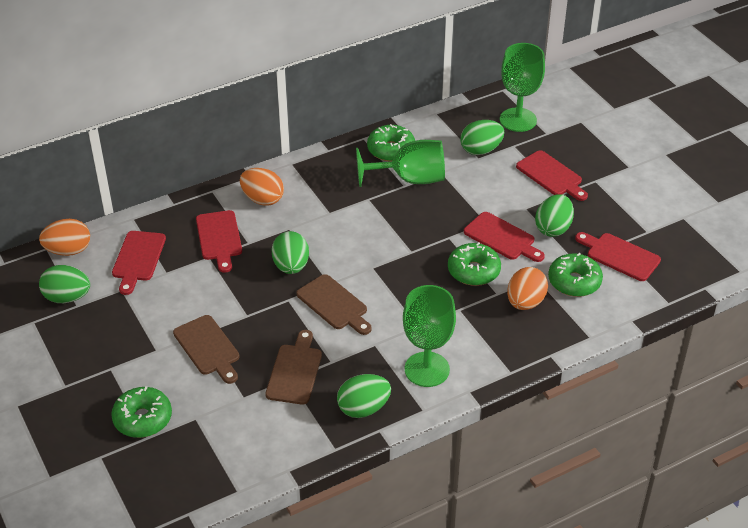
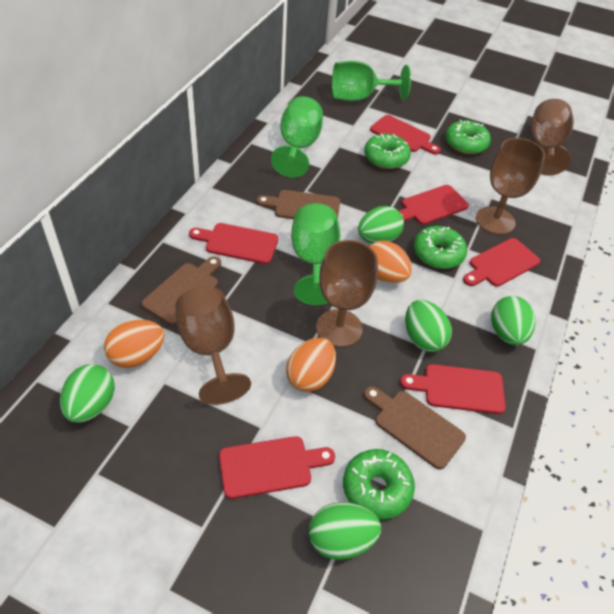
brown goblet: none = 0 -> [175,286,251,405] [316,240,378,347] [476,138,545,235] [531,99,574,176] = 4
red cutting board: [112,231,166,295] [196,210,242,273] [464,212,545,262] [516,150,588,201] [575,232,661,281] = 5 -> [189,223,278,264] [219,436,335,499] [370,115,441,155] [399,185,469,225] [400,364,506,414] [463,238,540,287] = 6

